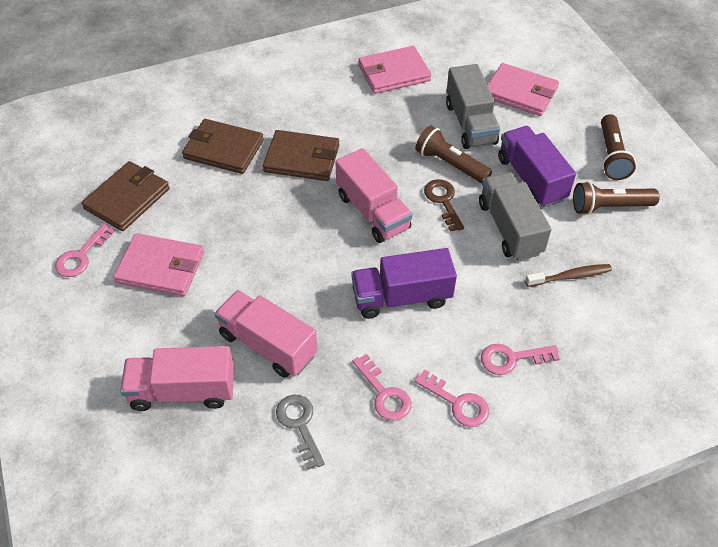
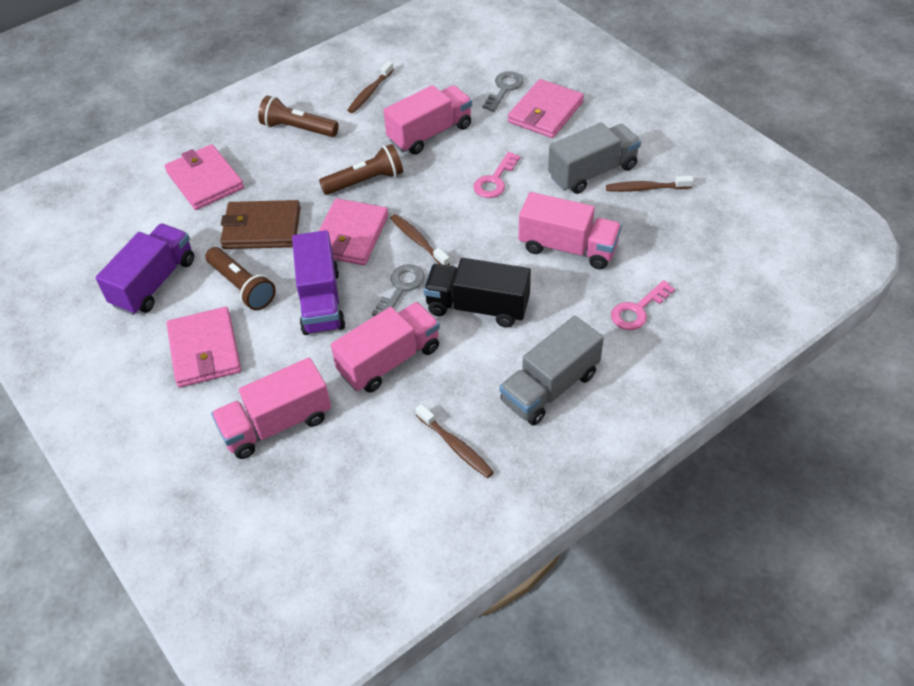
black truck: none = 0 -> [424,258,531,328] = 1
brown key: [424,179,464,232] = 1 -> none = 0
brown toothbrush: [525,264,612,287] = 1 -> [347,61,394,113] [390,214,450,265] [416,404,494,478] [606,176,694,192] = 4
brown wallet: [81,161,170,231] [182,119,264,174] [263,130,339,181] = 3 -> [220,200,300,249] = 1
grey key: [276,394,325,470] = 1 -> [372,264,425,316] [483,71,524,112] = 2
pink key: [55,223,115,277] [353,354,411,421] [414,369,489,427] [481,344,560,375] = 4 -> [473,152,520,198] [611,280,675,330] = 2
pink truck: [120,346,235,411] [215,290,318,378] [335,148,412,243] = 3 -> [211,358,331,459] [331,302,440,393] [383,85,472,155] [518,192,622,269] = 4
pink wallet: [113,233,204,296] [358,46,431,94] [488,63,559,116] = 3 -> [165,144,244,210] [167,307,241,387] [319,198,389,265] [508,79,584,138] = 4

